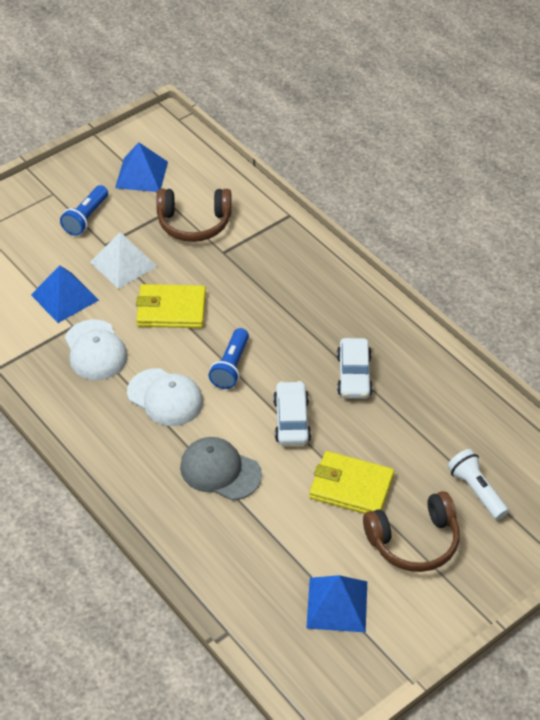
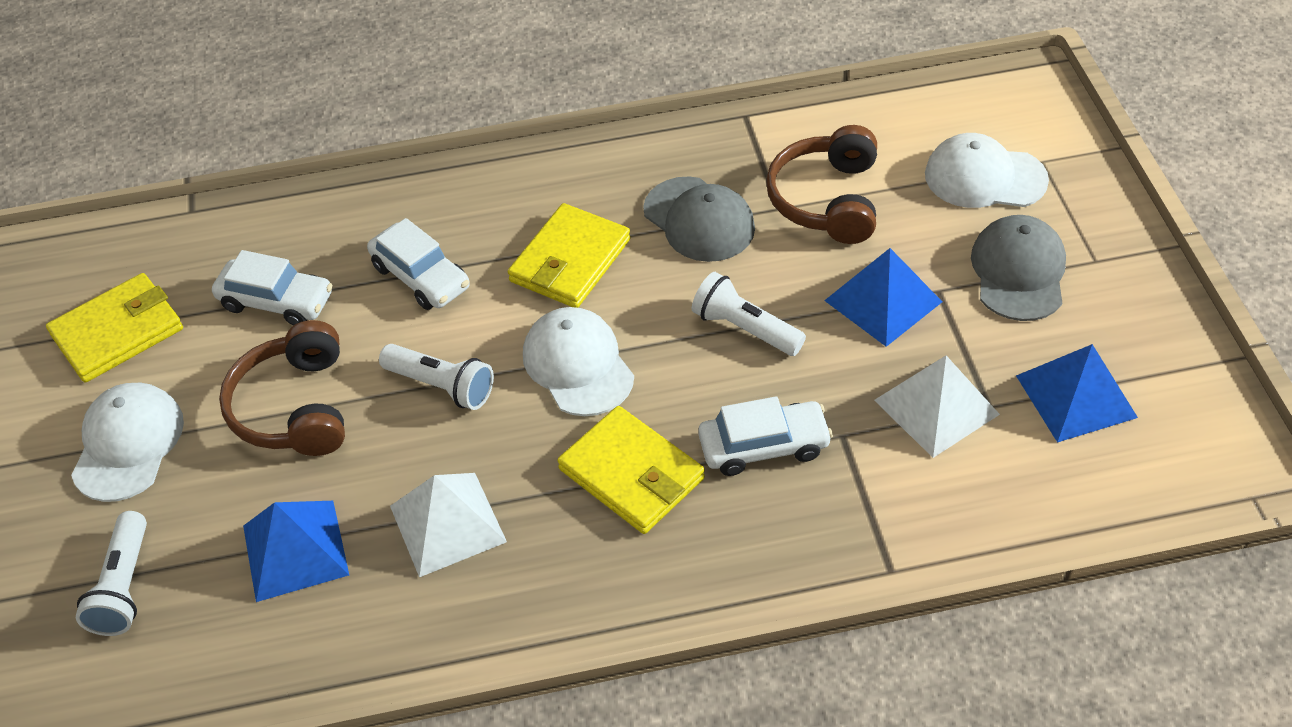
blue flashlight: [60,185,108,236] [208,328,249,389] = 2 -> none = 0
grey cap: [180,437,262,500] = 1 -> [643,176,755,262] [971,215,1066,321] = 2
white cap: [65,319,128,380] [127,368,203,426] = 2 -> [71,383,184,502] [523,307,634,416] [925,133,1049,208] = 3
white car: [273,381,311,446] [337,338,373,399] = 2 -> [212,250,333,326] [367,218,470,310] [698,396,833,476] = 3
white flashlight: [447,449,509,520] = 1 -> [76,511,147,636] [379,344,494,410] [692,272,806,356] = 3
white pyramid: [90,232,157,289] = 1 -> [390,473,507,577] [874,356,1000,458] = 2
yellow wallet: [136,284,206,328] [309,451,394,514] = 2 -> [46,273,183,383] [508,203,630,308] [557,406,705,534] = 3

